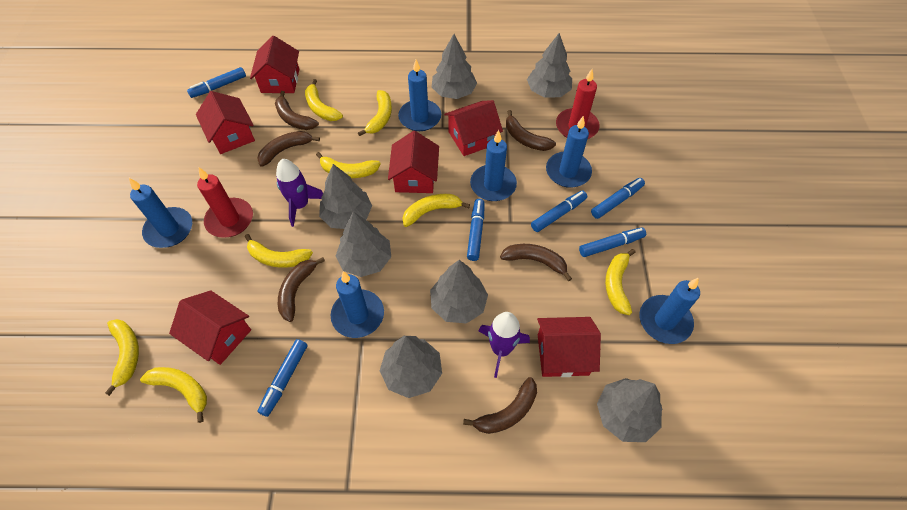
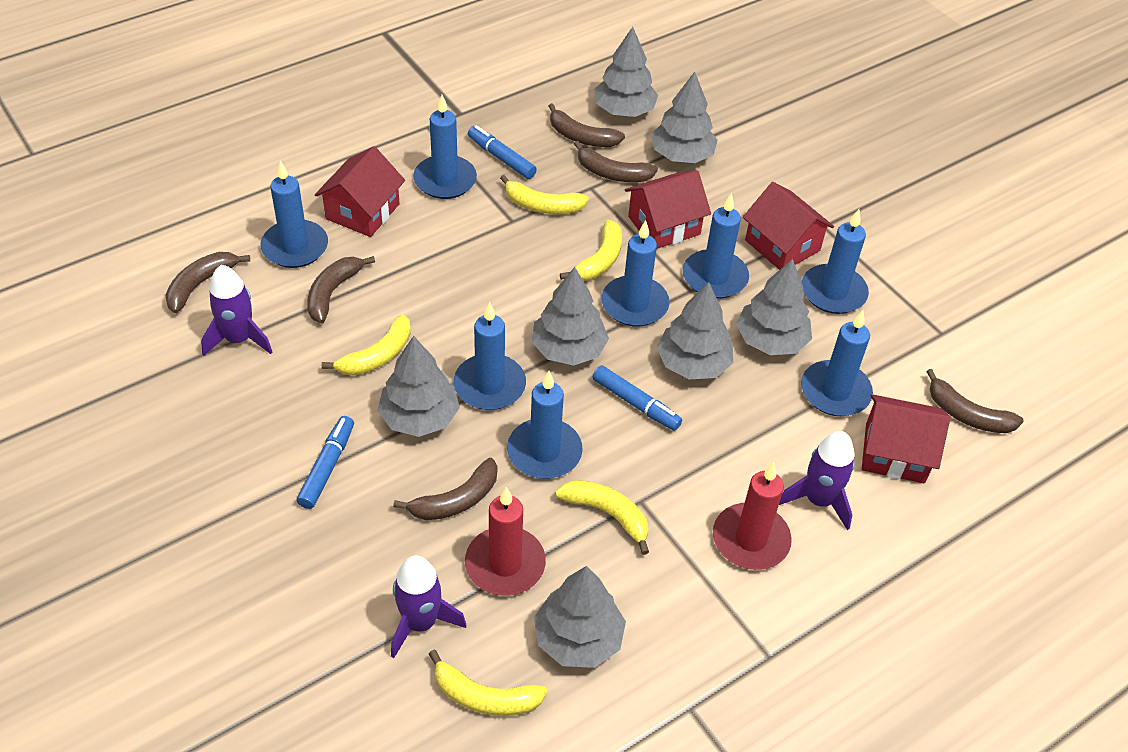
blue candle: [129,178,192,248] [331,271,384,338] [398,60,441,131] [470,130,517,201] [546,116,592,188] [639,278,700,344] = 6 -> [261,160,328,268] [413,95,477,199] [454,302,526,410] [507,371,583,479] [601,220,670,327] [683,193,749,299] [801,310,873,416] [802,209,869,314] = 8
blue marker: [187,67,246,98] [258,339,308,417] [467,199,484,261] [531,190,587,232] [579,227,646,257] [591,178,645,219] = 6 -> [297,416,354,509] [468,125,537,179] [593,365,682,431] = 3
purple rocket: [276,159,323,227] [479,312,530,378] = 2 -> [201,265,272,356] [391,555,466,658] [779,431,855,530] = 3
red house: [169,290,251,365] [196,91,255,154] [250,36,299,93] [388,131,439,193] [444,100,503,156] [537,317,601,377] = 6 -> [315,146,405,237] [625,170,711,249] [743,182,834,270] [862,394,950,483] = 4
yellow banana: [105,319,139,396] [140,367,207,423] [245,234,313,268] [305,79,343,121] [316,152,380,178] [358,90,392,136] [402,194,470,227] [605,249,636,315] = 8 -> [322,314,411,376] [429,650,548,716] [500,175,589,214] [555,480,649,555] [560,220,622,280] = 5

